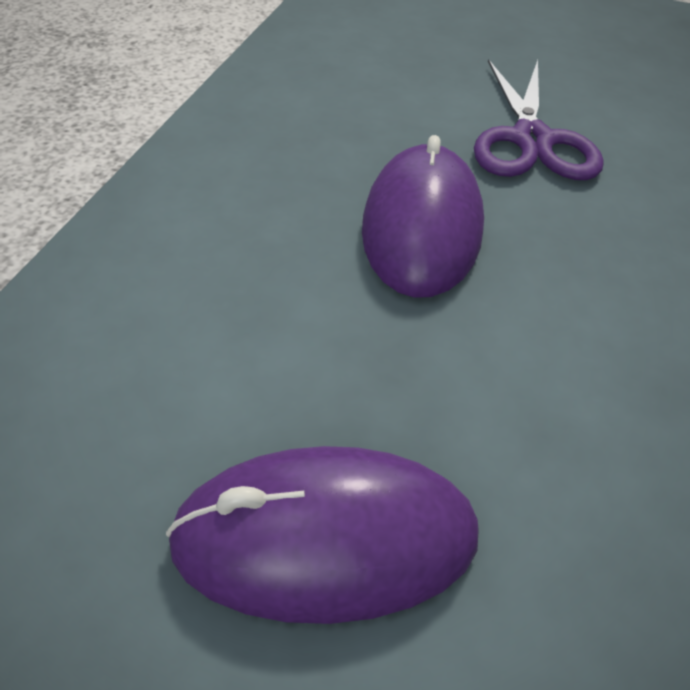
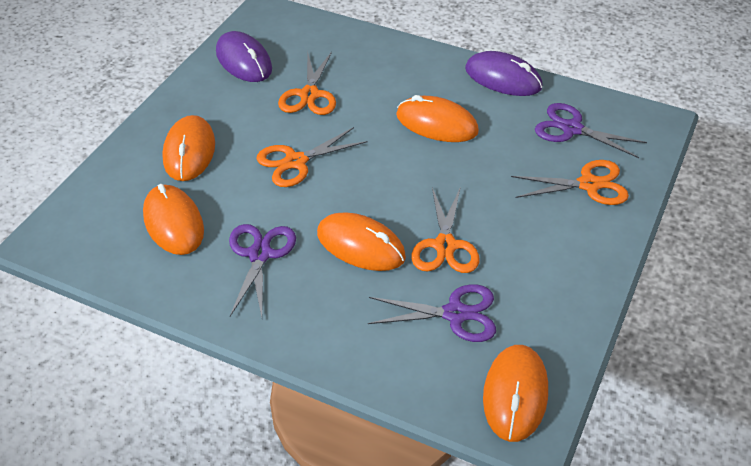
orange mouse: none = 0 -> [143,184,204,255] [162,115,215,181] [317,212,406,271] [396,95,479,142] [483,345,548,442] = 5
orange scissors: none = 0 -> [257,127,368,187] [278,52,336,115] [411,187,479,273] [511,160,629,205] = 4
purple scissors: [474,59,604,180] = 1 -> [229,224,296,317] [368,284,496,342] [535,103,647,158] = 3

